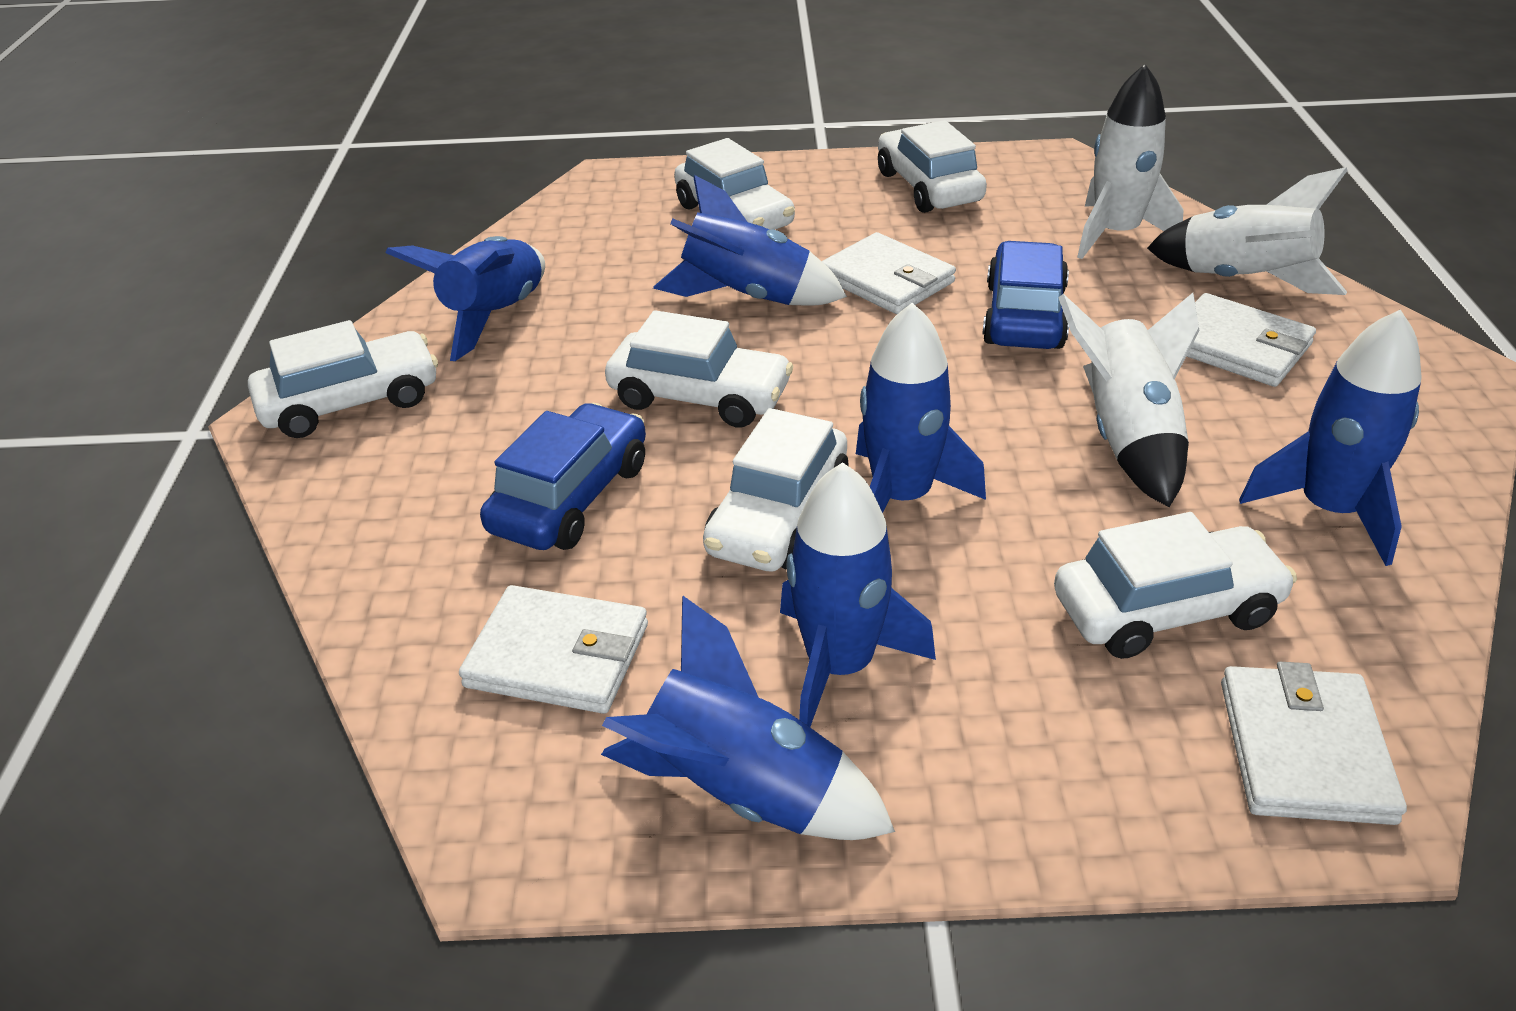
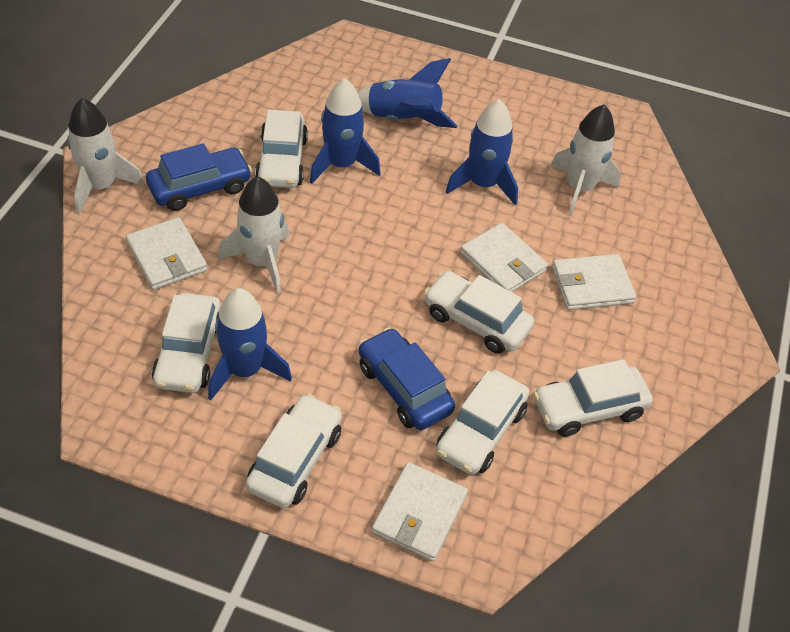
blue rocket: [385,236,545,361] [601,596,895,840] [653,175,847,306] [780,462,936,727] [856,302,986,513] [1239,310,1422,566] = 6 -> [208,288,292,400] [310,78,381,184] [357,58,457,128] [446,99,518,205] = 4

